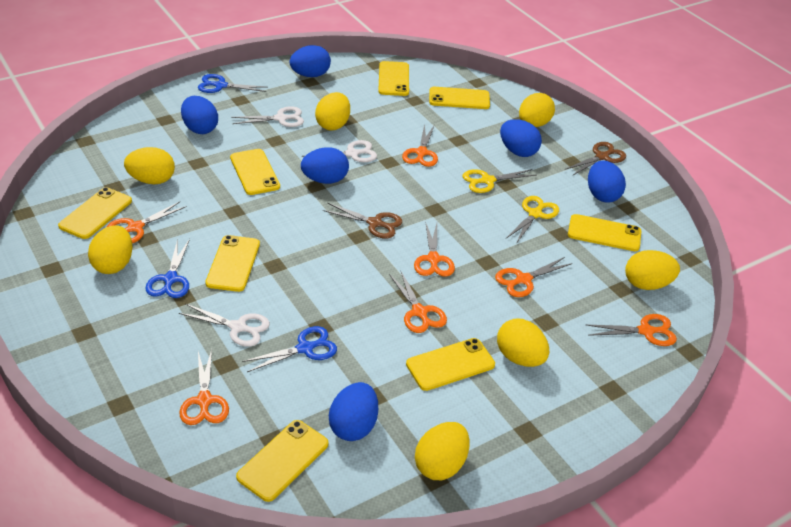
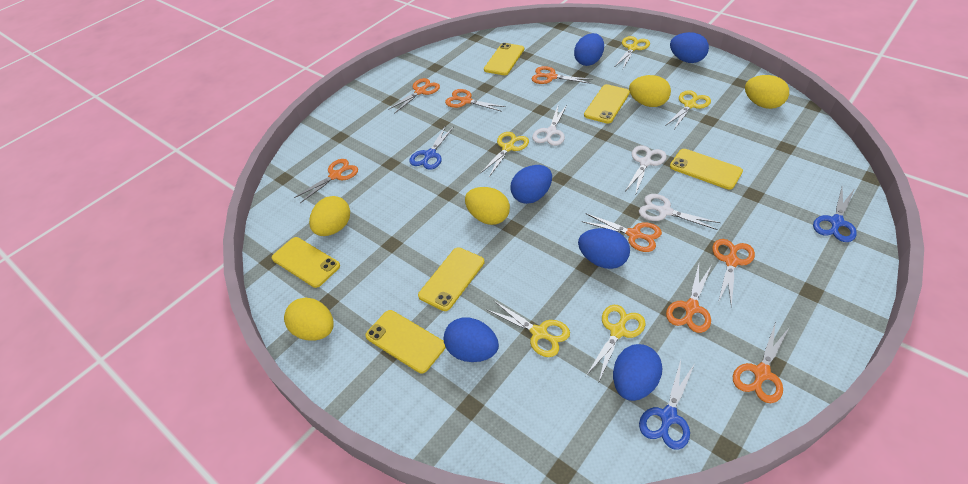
brown scissors: [323,203,402,239] [565,142,626,176] = 2 -> none = 0
orange scissors: [107,202,187,243] [179,349,229,425] [389,270,447,333] [402,124,438,167] [414,224,455,277] [495,257,573,297] [587,314,677,346] = 7 -> [294,159,358,203] [388,78,440,114] [445,89,506,112] [531,66,591,84] [581,213,662,252] [666,264,711,333] [712,239,755,307] [733,322,789,403] = 8
yellow egg: [88,225,133,274] [124,147,175,185] [315,92,350,131] [415,422,470,480] [497,318,549,367] [519,93,555,127] [625,250,680,290] = 7 -> [284,297,334,341] [309,196,350,236] [465,187,510,225] [629,75,671,107] [745,75,789,109] = 5
yellow phone: [58,187,132,239] [205,235,260,292] [230,149,280,195] [236,420,328,502] [378,61,409,96] [406,338,495,391] [429,87,490,109] [568,214,641,251] = 8 -> [272,237,340,288] [365,310,446,373] [418,247,484,311] [484,43,524,75] [584,84,630,123] [670,149,743,190] = 6
yellow scissors: [463,169,536,193] [506,196,559,244] = 2 -> [480,132,529,177] [486,300,570,357] [586,305,645,381] [615,36,650,69] [665,90,711,129] = 5

